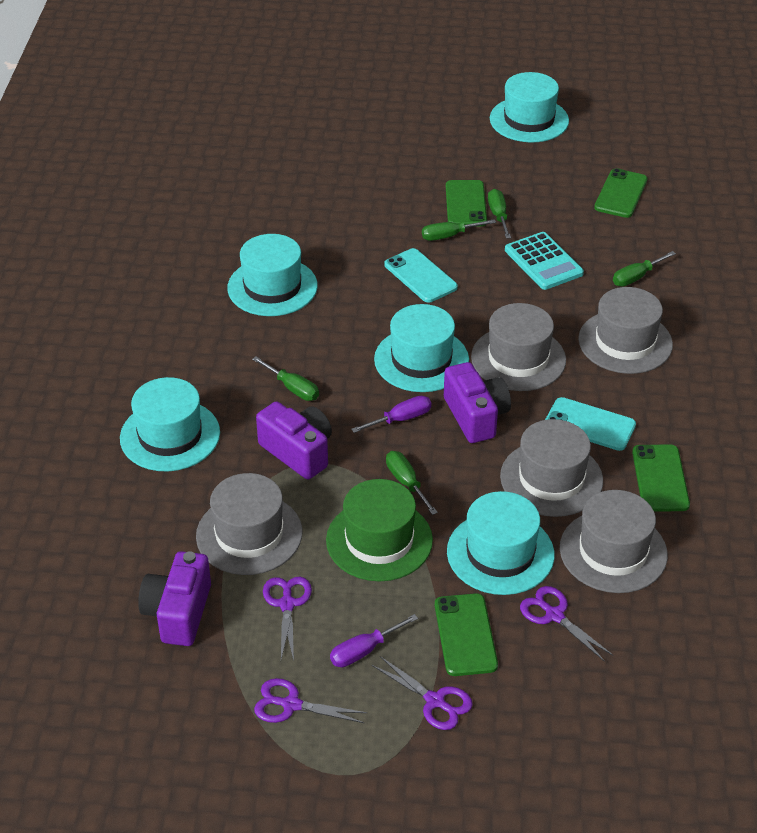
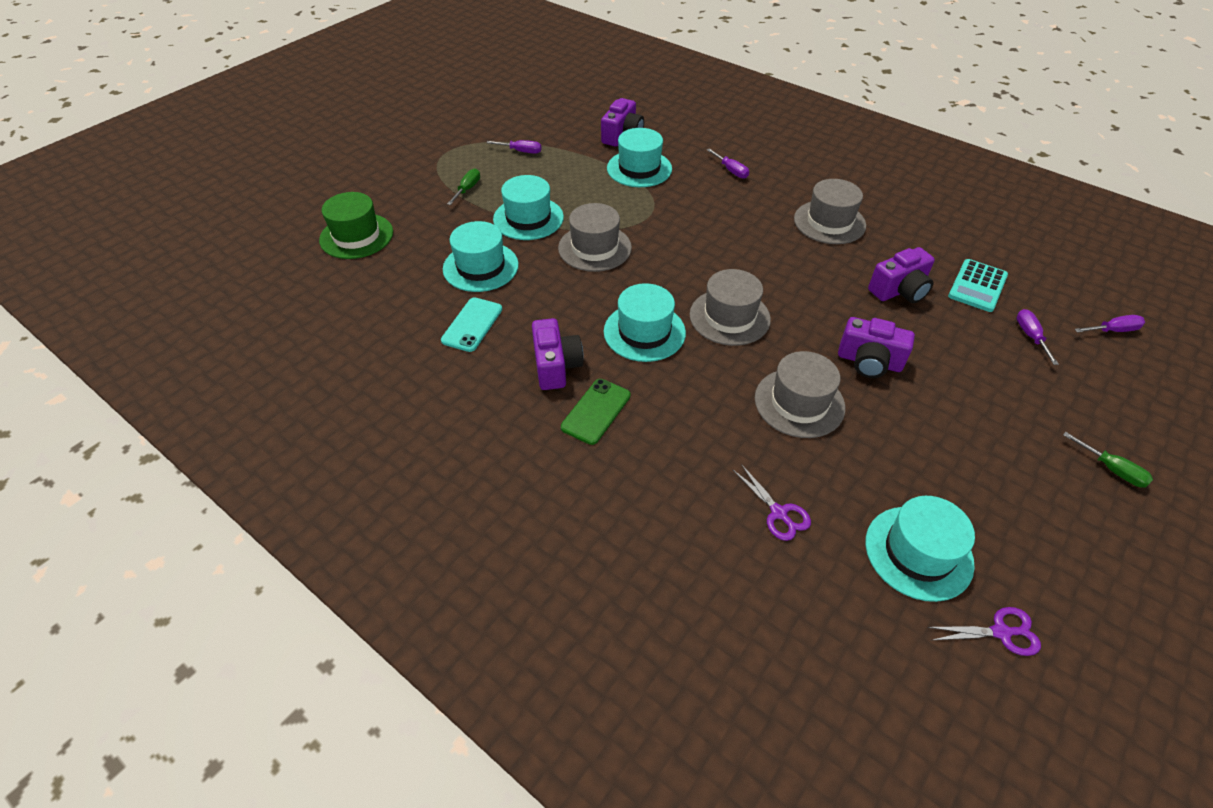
green phone: [435,593,498,676] [446,180,487,226] [594,168,648,218] [632,445,690,512] = 4 -> [561,379,631,445] = 1
green screwdriver: [252,357,319,401] [386,451,438,515] [422,219,496,241] [488,189,511,239] [613,251,676,287] = 5 -> [447,168,480,205] [1063,432,1153,487] = 2
grey hat: [196,473,302,575] [471,303,566,391] [500,419,603,517] [560,490,668,593] [578,287,673,374] = 5 -> [558,203,632,272] [690,269,771,346] [755,351,845,438] [794,179,866,244] = 4
purple camera: [138,551,211,646] [256,401,332,480] [444,362,511,443] = 3 -> [532,318,584,390] [601,98,644,147] [838,317,915,378] [868,247,935,303] = 4
purple scissors: [254,678,368,723] [263,577,312,661] [372,656,473,730] [520,586,613,662] = 4 -> [733,464,811,541] [927,607,1041,656] = 2
purple screwdriver: [330,614,418,667] [351,396,431,433] = 2 -> [486,140,542,154] [707,148,749,179] [1016,309,1059,365] [1074,315,1145,333] = 4
turquoise phone: [384,248,458,303] [545,397,636,451] = 2 -> [441,297,503,352] = 1

